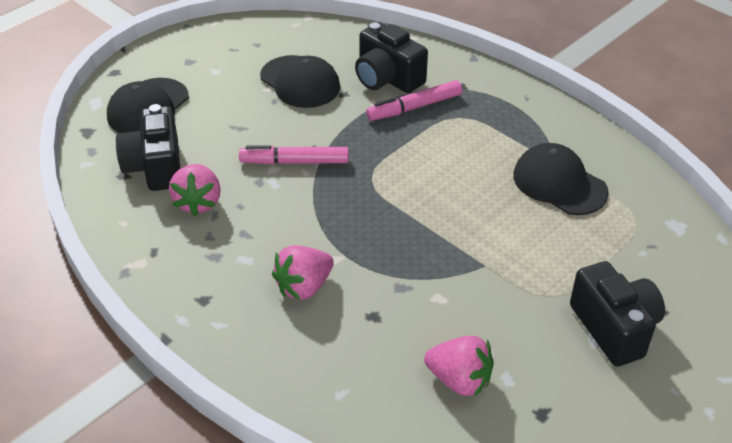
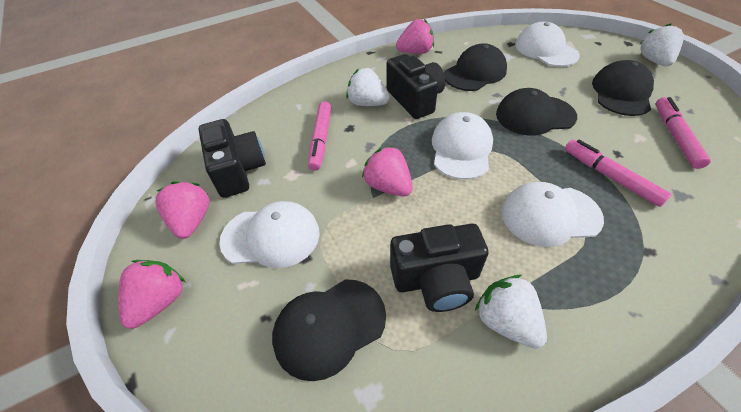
black cap: [107,78,188,133] [260,55,340,108] [513,143,609,215] = 3 -> [272,279,386,381] [444,43,507,91] [496,88,577,135] [592,60,654,116] = 4
pink marker: [239,145,349,165] [366,80,462,121] = 2 -> [308,101,331,171] [565,140,672,207] [656,97,711,169] = 3
pink strawberry: [169,164,221,216] [272,245,334,300] [424,336,494,397] = 3 -> [118,260,185,329] [156,181,209,239] [362,145,413,196] [396,19,434,54] = 4
white cap: none = 0 -> [219,201,320,268] [432,112,493,180] [501,182,604,247] [515,22,580,67] = 4
white strawberry: none = 0 -> [346,68,390,106] [475,275,547,349] [640,23,684,66] = 3

